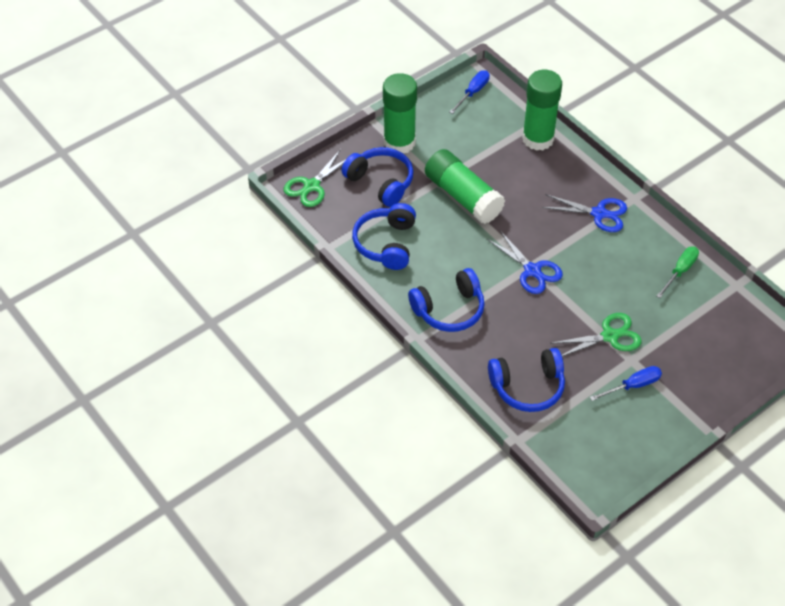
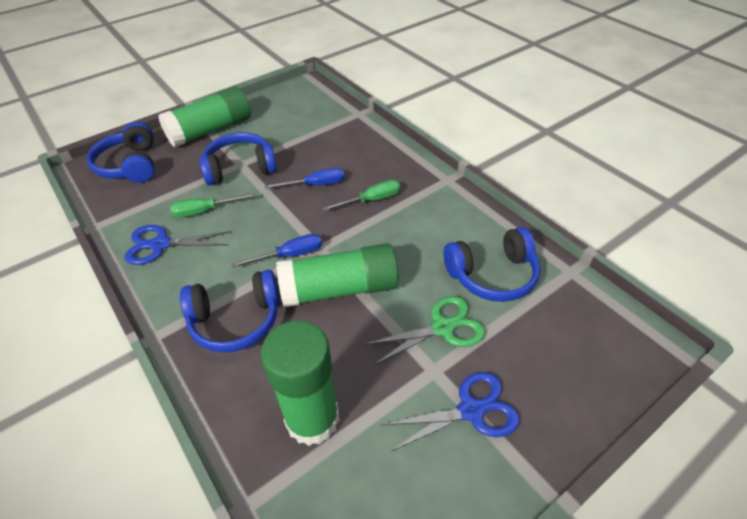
green scissors: [284,149,345,207] [552,313,642,356] = 2 -> [363,296,485,365] = 1
green screwdriver: [657,246,699,298] = 1 -> [170,193,256,218] [323,180,400,212] = 2

